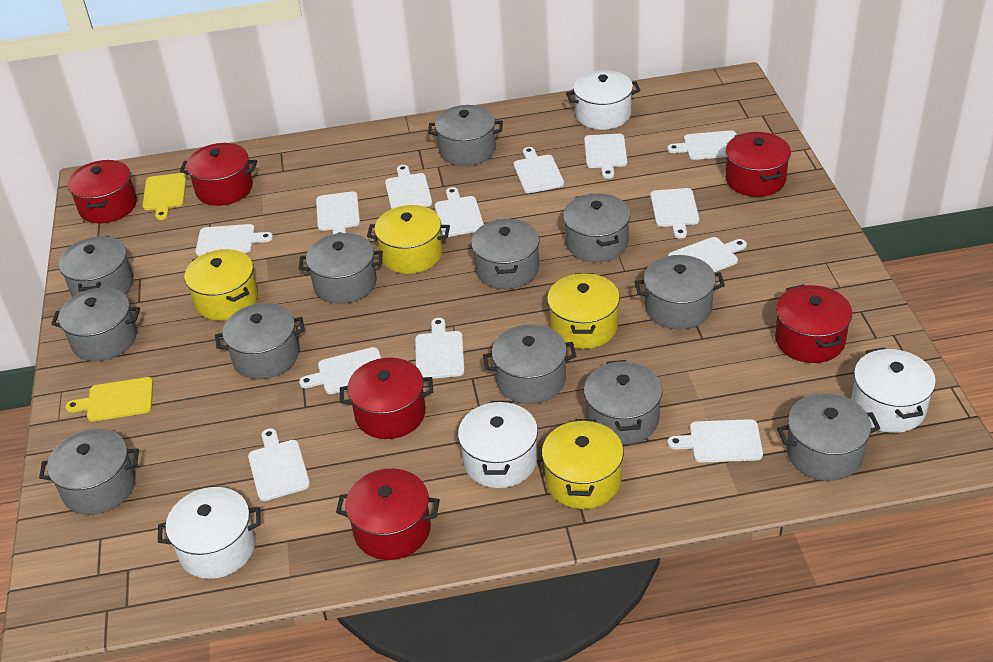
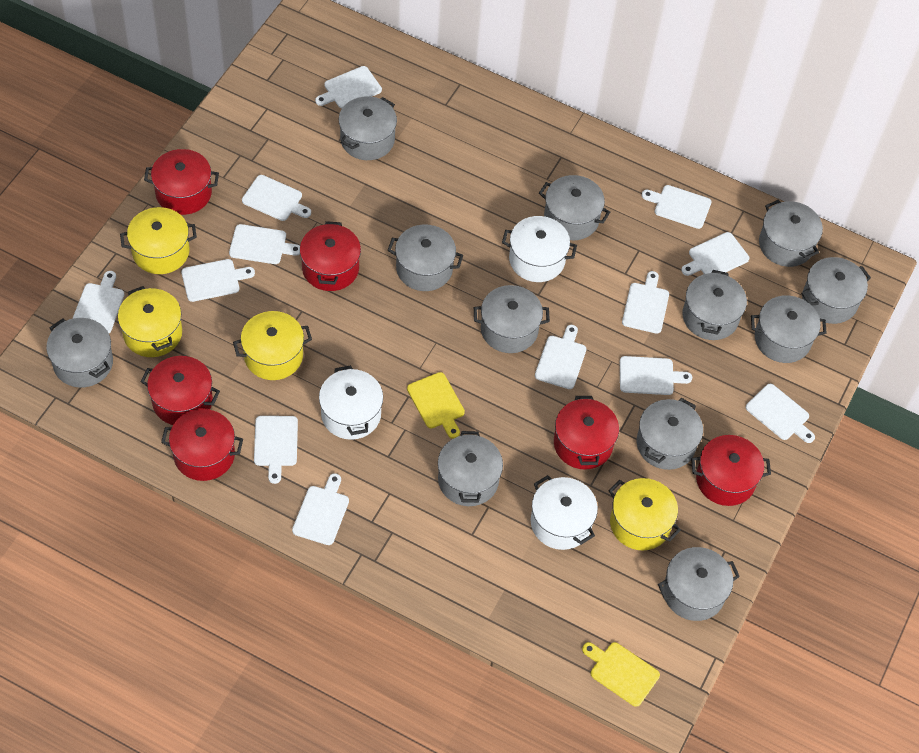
white pot: [158,487,261,579] [458,401,538,488] [566,70,640,130] [851,347,936,433] = 4 -> [319,365,383,440] [502,216,577,282] [531,475,598,550] = 3

